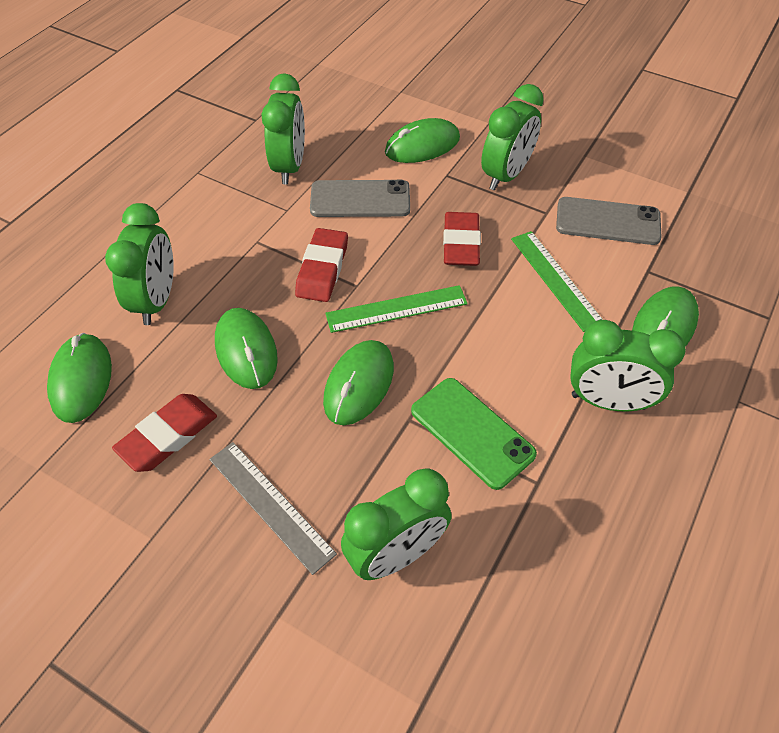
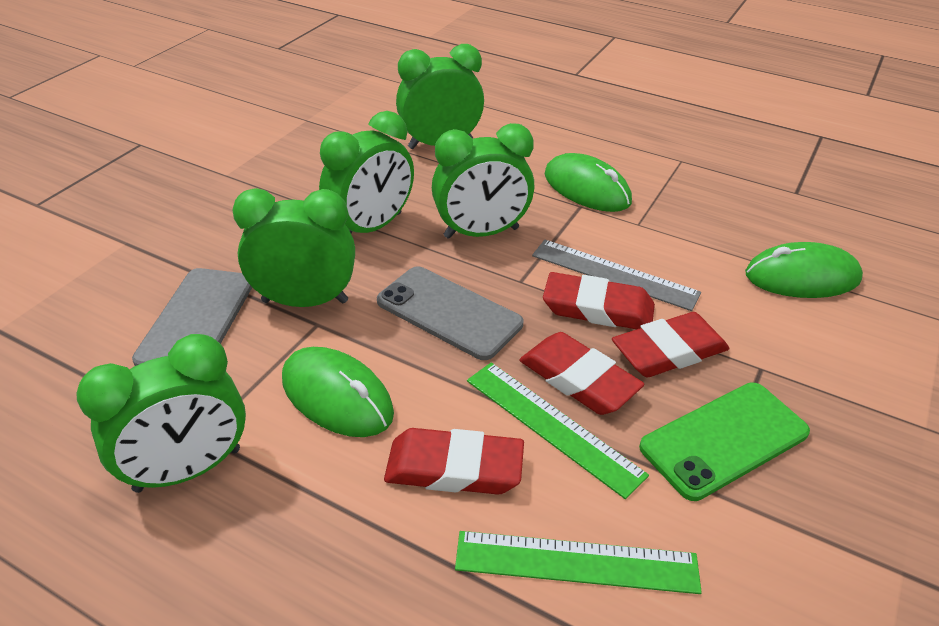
green mouse: [47,333,112,423] [215,308,278,389] [323,340,394,425] [385,118,460,163] [632,286,699,346] = 5 -> [282,347,394,437] [545,153,632,212] [745,242,863,298] = 3
red eraser: [112,394,217,472] [295,228,348,302] [443,212,481,266] = 3 -> [384,428,524,495] [519,332,644,415] [543,272,655,329] [612,312,730,377] = 4

